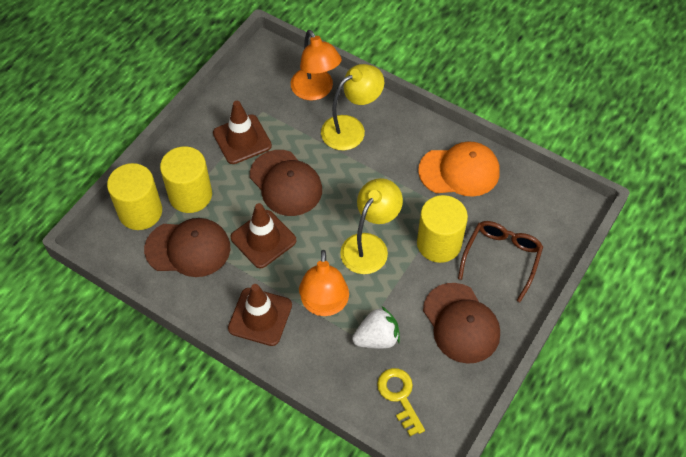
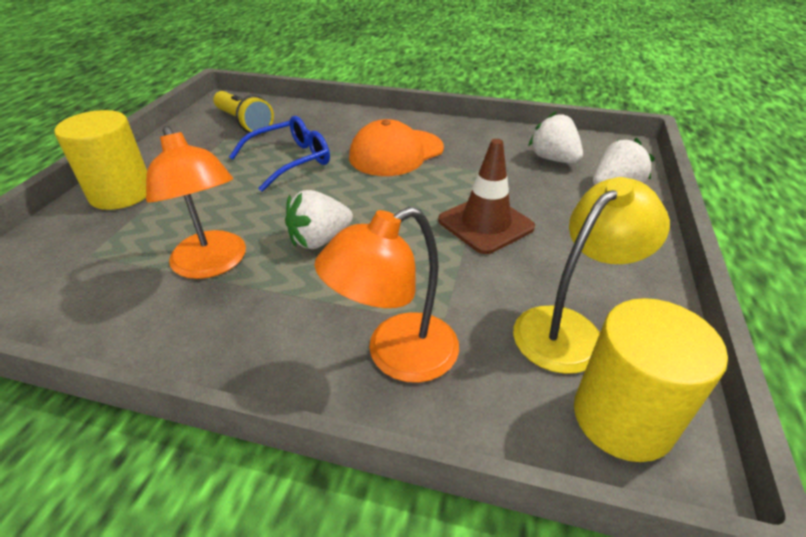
blue glasses: none = 0 -> [229,116,330,192] = 1
brown cap: [144,218,230,277] [250,150,322,216] [423,283,500,364] = 3 -> none = 0
brown glasses: [458,221,543,302] = 1 -> none = 0
brown traffic cone: [213,101,272,164] [228,284,292,346] [231,203,296,268] = 3 -> [438,139,535,254] = 1
white strawberry: [352,307,400,349] = 1 -> [285,190,353,249] [528,111,583,163] [593,138,655,185] = 3
yellow cylinder: [107,163,162,230] [160,146,212,213] [417,195,468,263] = 3 -> [54,110,147,210] [574,298,728,462] = 2
yellow flashlight: none = 0 -> [213,91,274,133] = 1
yellow key: [377,368,425,436] = 1 -> none = 0
yellow lamp: [321,64,384,150] [340,178,403,274] = 2 -> [513,177,670,374] = 1

